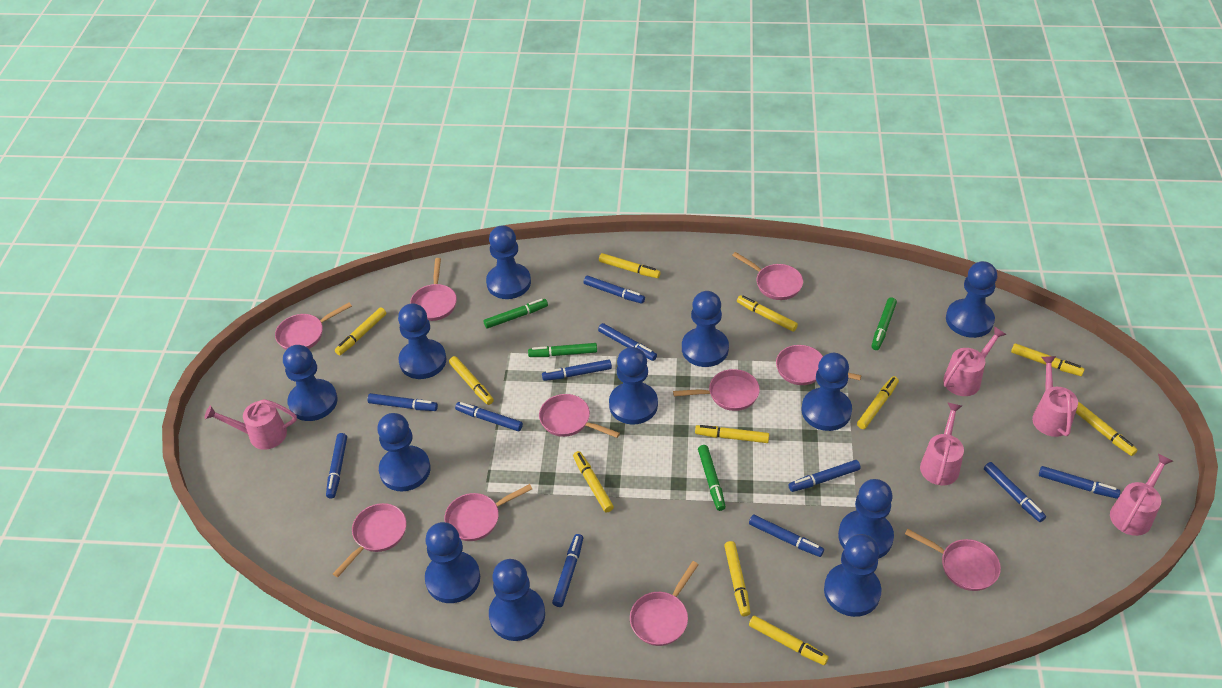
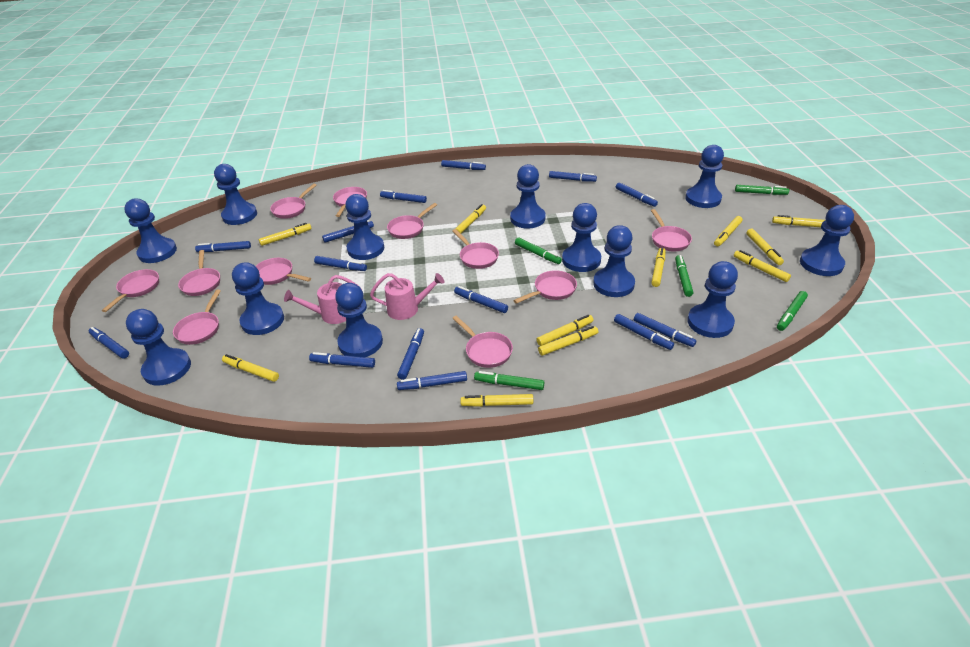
blue marker: [326,433,347,499] [367,393,438,411] [455,402,523,431] [542,359,612,381] [552,534,583,607] [584,276,645,304] [598,323,657,361] [749,515,824,557] [789,460,861,492] [984,462,1046,522] [1039,466,1120,499] = 11 -> [89,327,129,359] [195,241,251,252] [309,352,375,368] [314,256,367,271] [322,220,374,243] [380,190,427,203] [397,328,424,380] [397,371,467,390] [441,160,486,170] [454,286,508,313] [549,171,597,182] [614,314,674,350] [616,182,658,207] [634,313,696,347] = 14
green marker: [483,299,548,329] [528,343,597,357] [698,445,726,511] [872,297,897,350] = 4 -> [474,371,544,390] [515,238,562,264] [675,255,693,297] [735,185,789,195] [777,291,808,331] = 5
pink pan: [275,302,352,350] [333,503,407,577] [410,258,457,321] [444,484,532,541] [539,394,620,438] [630,561,699,646] [673,369,760,411] [732,252,803,300] [776,345,862,385] [905,529,1001,591] = 10 -> [102,269,159,312] [173,290,221,345] [178,250,220,296] [256,258,311,285] [270,184,317,219] [333,187,367,217] [387,203,437,239] [452,229,499,269] [452,316,513,368] [513,270,577,304] [651,209,692,251] = 11
pink watering can: [204,399,297,450] [920,402,964,485] [943,326,1007,396] [1032,356,1078,437] [1110,454,1173,536] = 5 -> [284,275,362,324] [370,273,444,320] = 2

